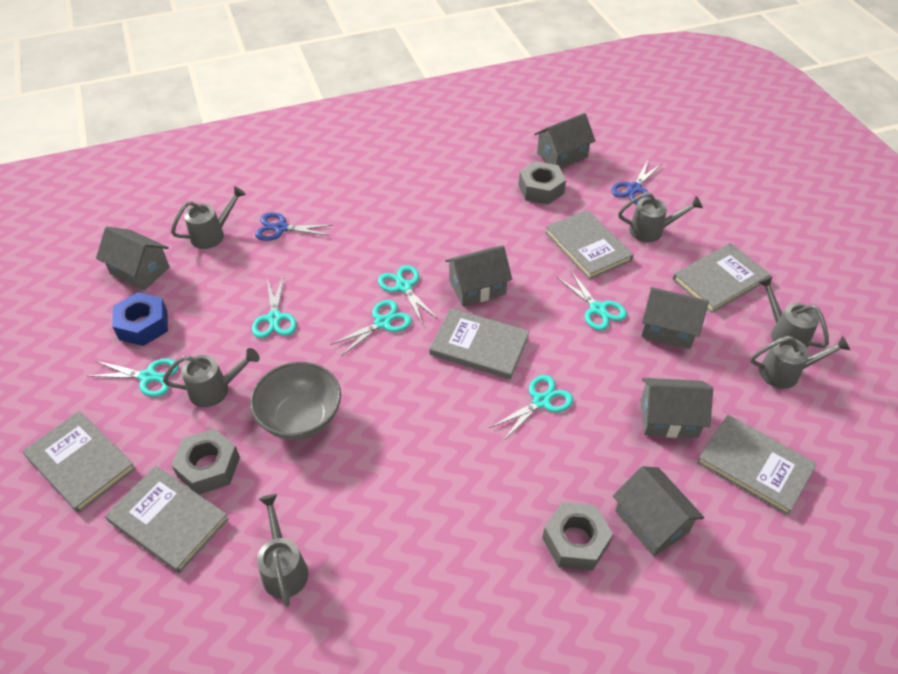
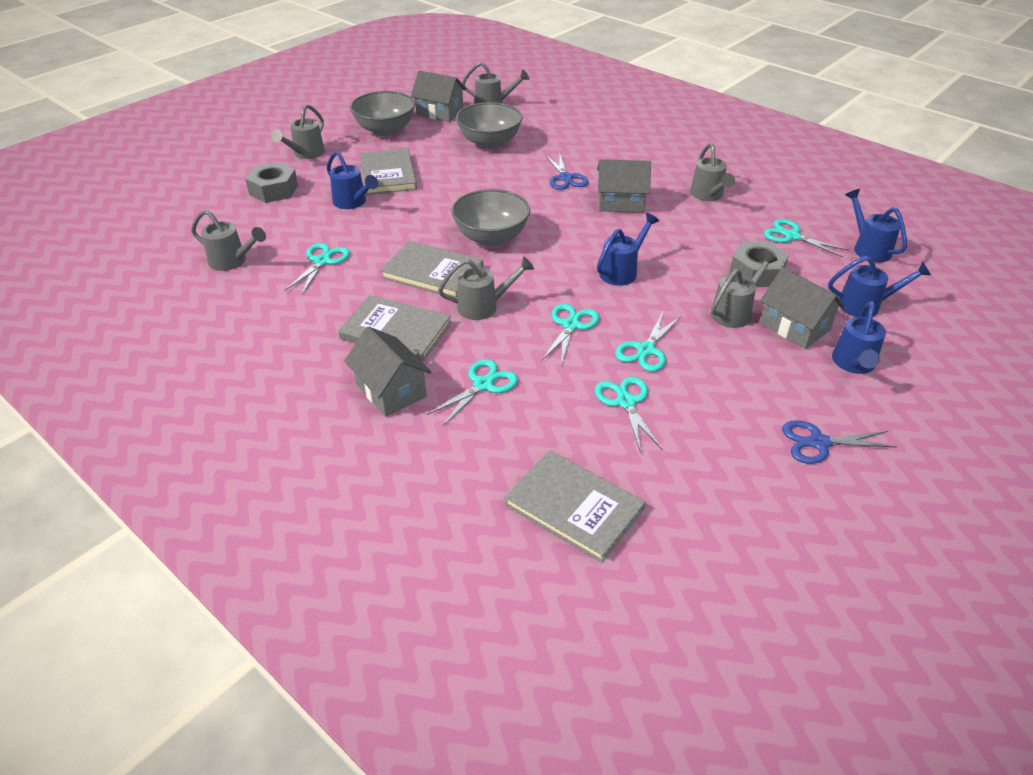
blue nut: [112,292,168,346] = 1 -> none = 0
blue watering can: none = 0 -> [327,151,378,209] [597,213,659,286] [828,256,931,317] [832,301,886,374] [845,189,907,262] = 5
grey book: [22,411,136,513] [105,466,229,573] [429,308,529,379] [545,210,633,280] [672,243,771,313] [697,415,817,516] = 6 -> [338,295,451,361] [360,148,417,195] [380,241,483,298] [504,450,645,563] = 4
grey bowl: [250,362,341,440] = 1 -> [350,91,415,136] [451,189,530,246] [456,102,523,149] = 3
grey house: [96,227,170,290] [445,246,512,306] [534,113,595,169] [613,466,704,556] [640,378,713,438] [641,287,709,349] = 6 -> [344,326,431,417] [411,70,466,122] [597,159,651,213] [760,268,845,349] = 4
grey nut: [171,428,240,494] [519,161,566,205] [542,502,613,571] = 3 -> [245,162,298,203] [729,241,789,287] = 2

